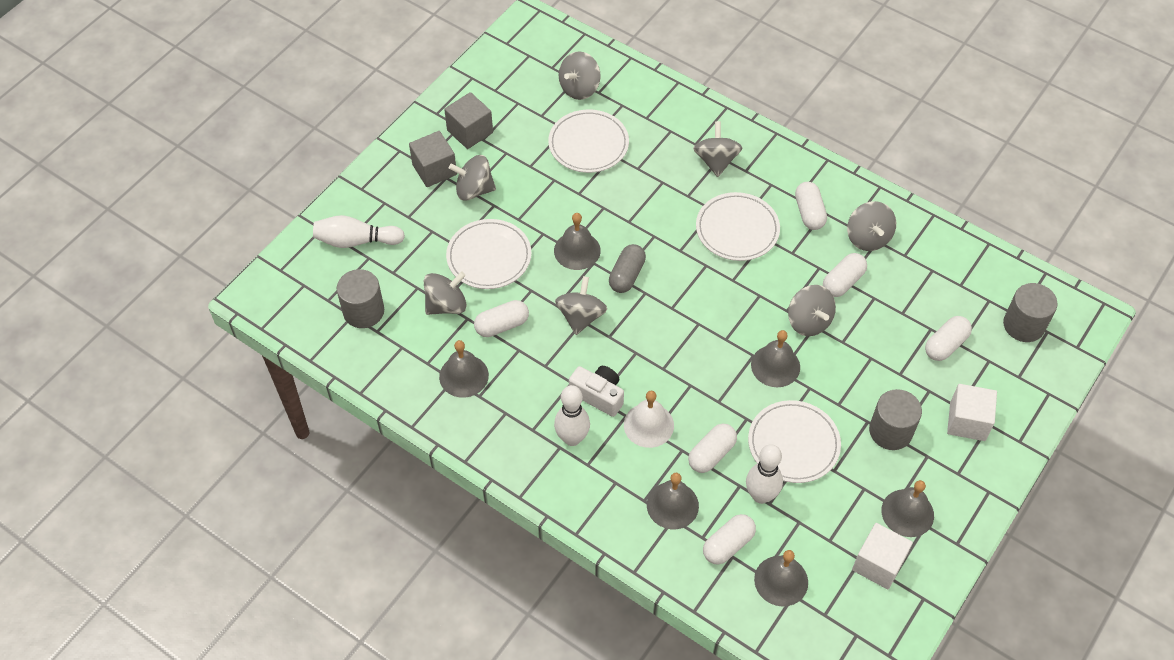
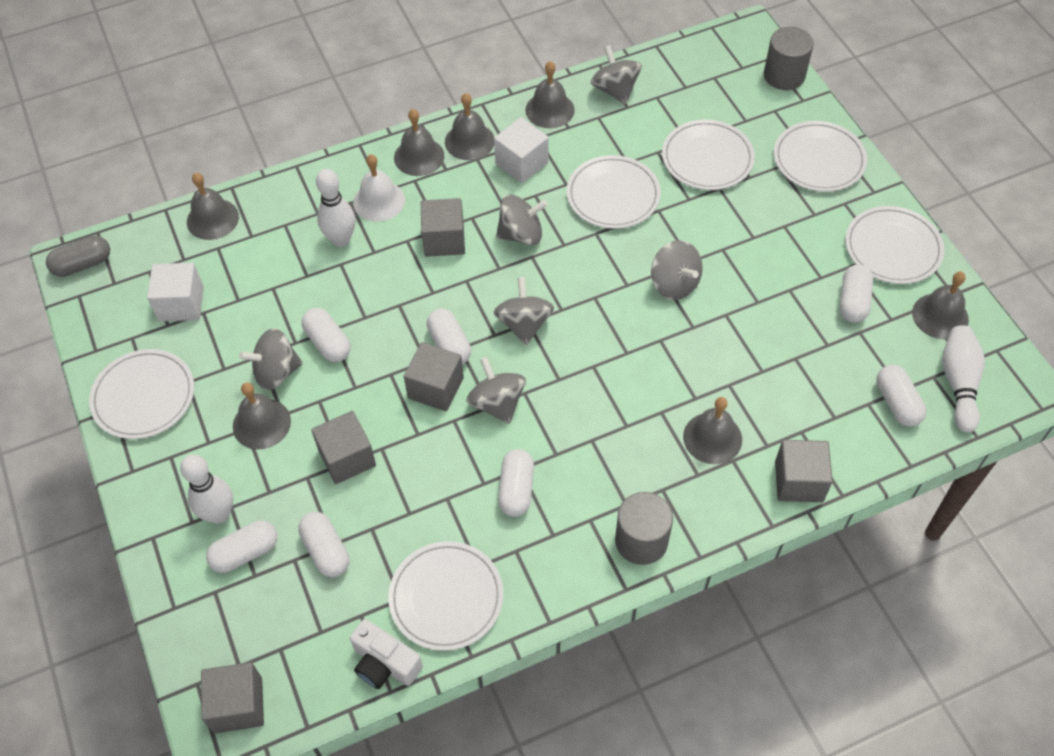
grey bell: [439,340,489,398] [554,213,601,270] [647,473,699,529] [751,330,800,387] [754,550,808,606] [882,480,934,537] = 6 -> [187,173,239,240] [233,383,291,449] [394,109,444,176] [445,93,494,160] [525,61,575,128] [683,397,742,464] [912,272,969,339] = 7
grey cube: [409,131,457,187] [444,92,493,149] = 2 -> [201,662,264,733] [311,411,376,484] [404,342,464,411] [421,198,465,257] [775,440,833,502] = 5
grey cylinder: [337,269,384,328] [869,389,922,450] [1003,283,1058,342] = 3 -> [615,492,673,565] [764,27,814,90] = 2
grey spinning top: [424,271,467,315] [449,155,496,201] [555,276,607,335] [559,51,601,100] [693,121,742,177] [788,285,836,336] [847,201,896,251] = 7 -> [239,328,303,390] [466,357,526,424] [493,277,554,345] [496,194,548,245] [591,45,642,105] [651,240,703,300] = 6
white capsule: [474,300,529,337] [688,424,737,473] [703,514,756,565] [795,182,827,230] [823,253,867,297] [925,316,972,361] = 6 -> [206,521,277,573] [298,512,349,577] [302,308,350,362] [427,309,471,365] [498,449,534,517] [840,264,873,323] [876,365,926,427] = 7
white plate: [446,219,531,289] [548,110,629,173] [696,192,780,261] [748,400,841,483] = 4 -> [89,349,194,439] [388,541,503,651] [567,155,661,229] [662,120,755,190] [774,121,867,192] [845,206,944,284] = 6

